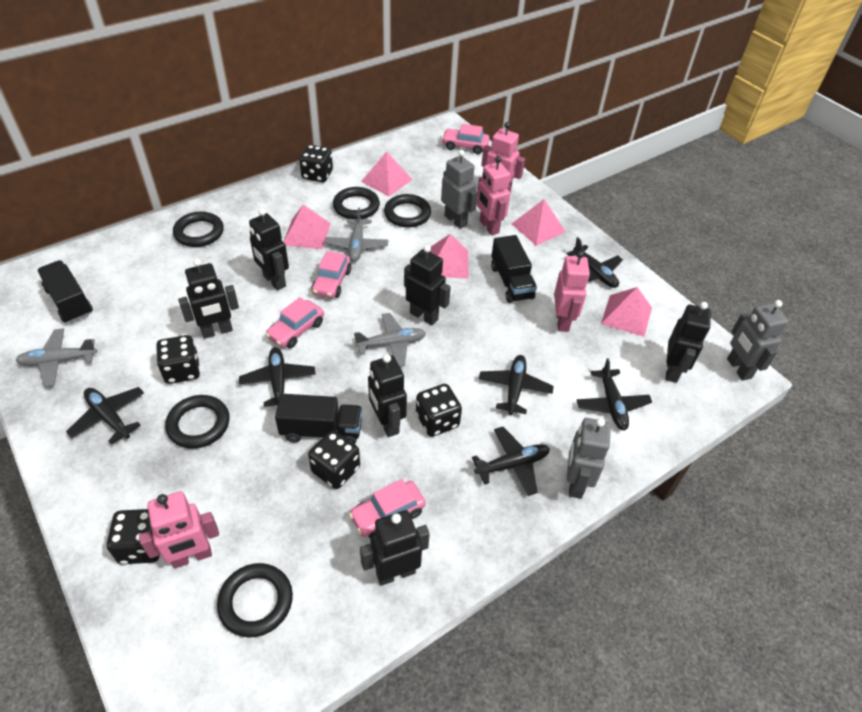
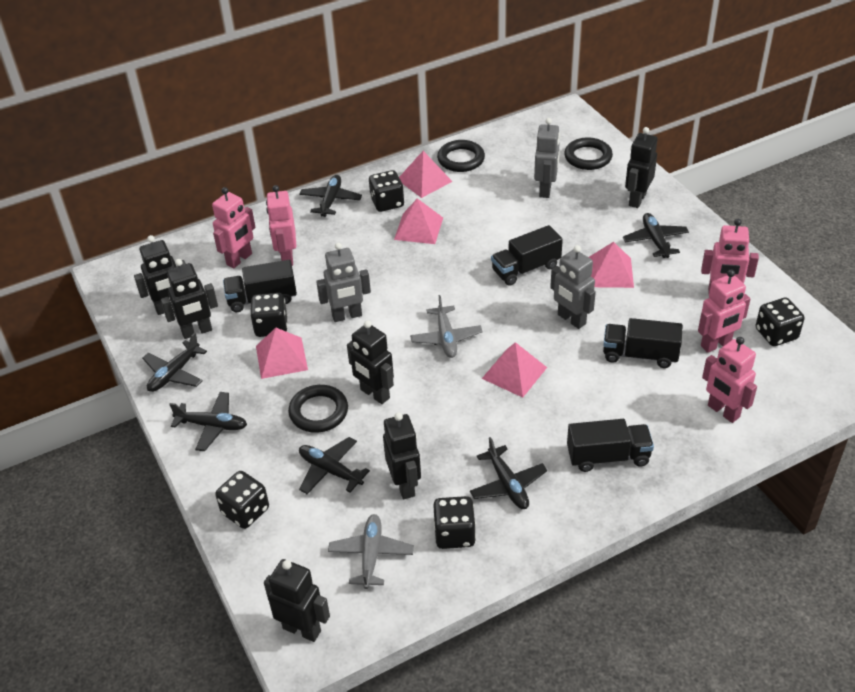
black ring: [165,395,229,449] [173,211,224,247] [217,563,293,638] [333,187,380,219] [384,194,431,228] = 5 -> [288,385,348,433] [437,140,485,172] [564,138,613,170] = 3
black truck: [37,260,93,323] [275,394,362,444] [491,235,537,303] = 3 -> [223,260,297,312] [491,225,563,286] [567,419,654,472] [603,318,682,368] = 4
grey plane: [16,328,97,387] [325,208,388,262] [354,313,426,367] = 3 -> [328,514,414,589] [410,295,483,358] = 2
pink car: [265,297,324,348] [311,251,351,298] [349,479,426,538] [442,124,490,154] = 4 -> none = 0
pink robot: [139,491,219,568] [477,156,510,235] [481,122,525,193] [554,251,590,332] = 4 -> [212,187,256,268] [266,185,296,266] [698,270,751,353] [701,219,759,292] [702,337,757,423] = 5

